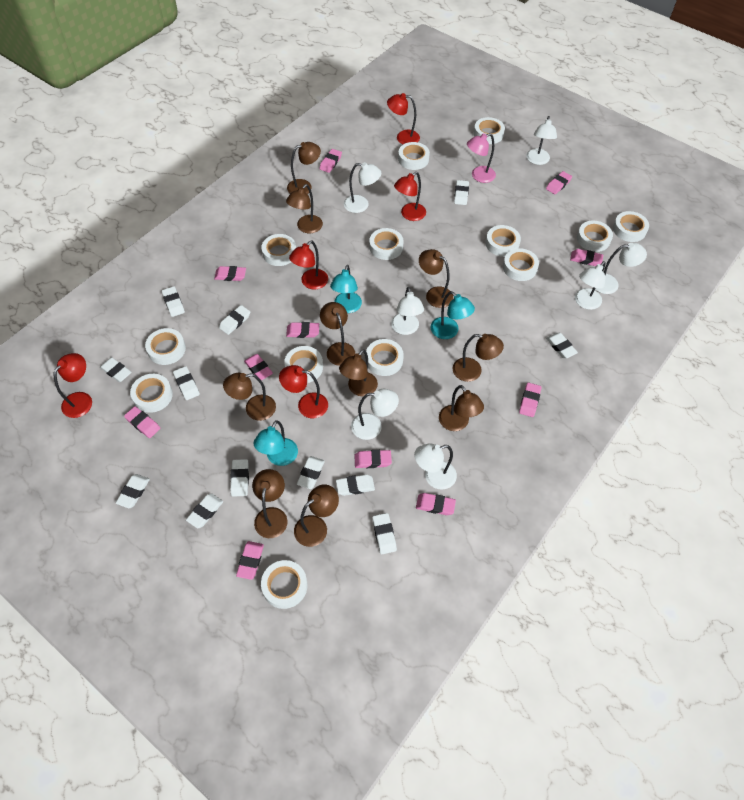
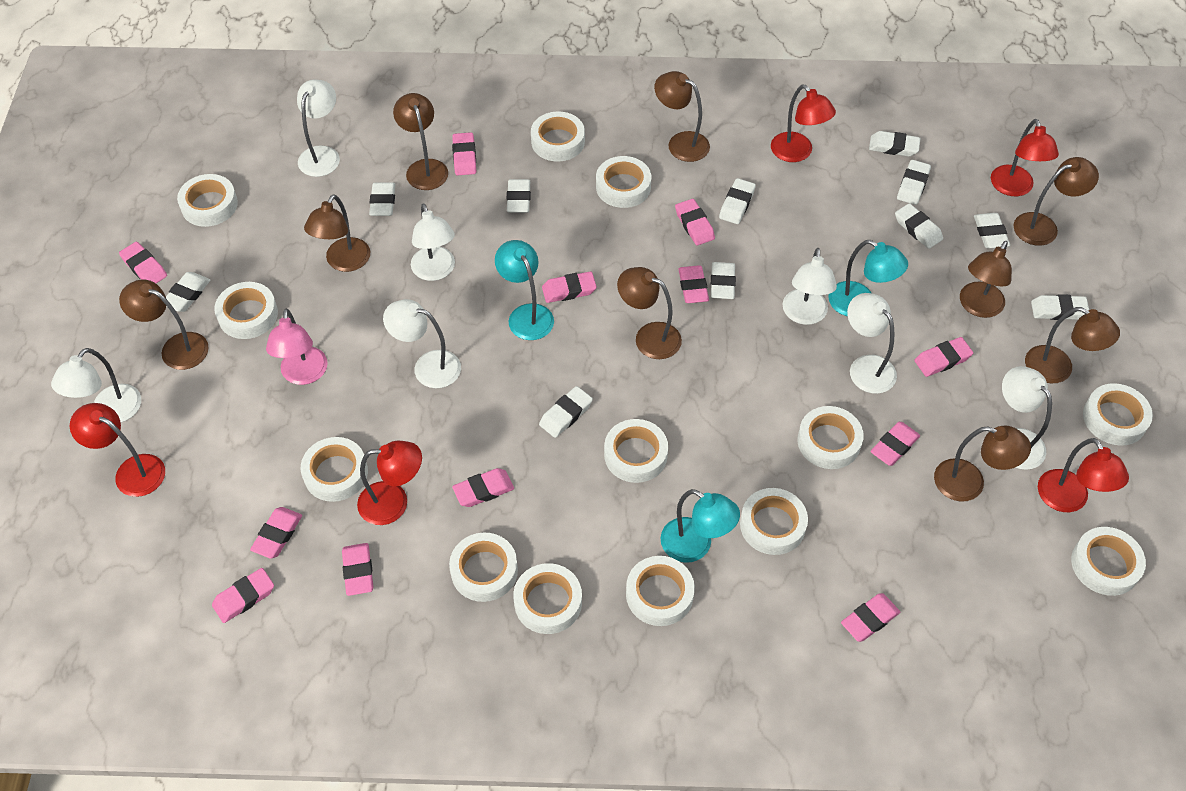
brown lamp: [223,373,276,421] [252,469,287,538] [286,184,323,233] [287,142,321,194] [294,484,339,547] [320,302,355,366] [339,349,378,397] [419,249,453,308] [439,385,484,431] [452,334,504,382] = 10 -> [119,279,209,370] [304,194,370,272] [393,93,448,190] [617,267,682,359] [654,71,710,162] [934,426,1031,502] [960,241,1012,318] [1014,157,1099,246] [1025,307,1120,384] = 9
pink eraser: [124,406,160,438] [214,266,246,281] [236,541,264,580] [244,354,273,380] [286,322,319,338] [319,149,342,173] [354,450,392,468] [416,493,456,515] [519,382,542,417] [546,171,572,194] [570,249,603,266] = 11 -> [119,242,167,283] [212,568,274,623] [250,507,302,559] [342,543,373,596] [452,132,476,175] [452,468,514,507] [542,271,597,303] [675,199,715,245] [678,265,709,303] [841,593,900,642] [870,422,920,466] [914,337,973,377] = 12
white eraser: [100,357,132,382] [116,474,150,508] [162,286,185,317] [173,366,200,400] [186,494,223,528] [219,305,250,335] [230,459,249,497] [297,456,325,489] [336,475,375,496] [372,513,397,554] [454,180,469,205] [546,333,578,358] = 12 -> [166,272,210,312] [369,182,395,216] [507,179,531,213] [539,386,593,438] [711,262,736,299] [719,178,756,224] [869,131,921,157] [895,203,943,249] [897,160,931,205] [974,213,1010,248] [1031,294,1089,320] = 11

